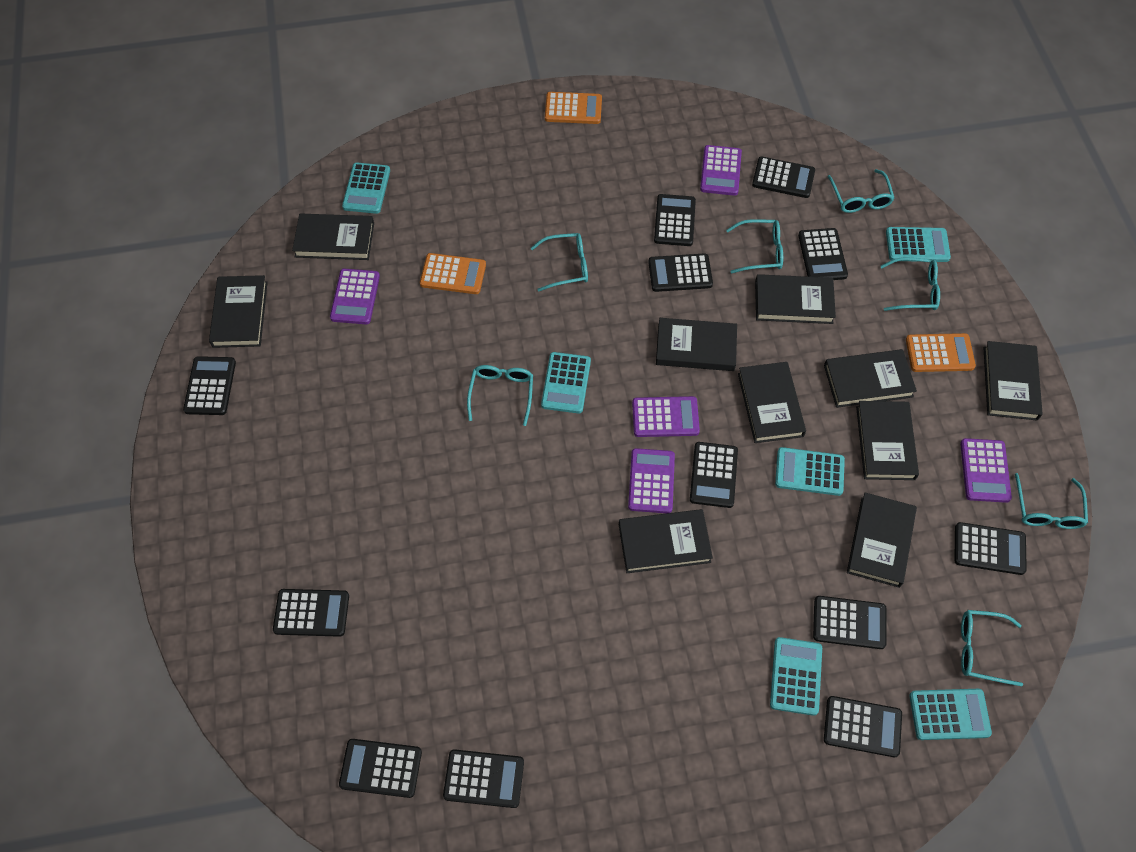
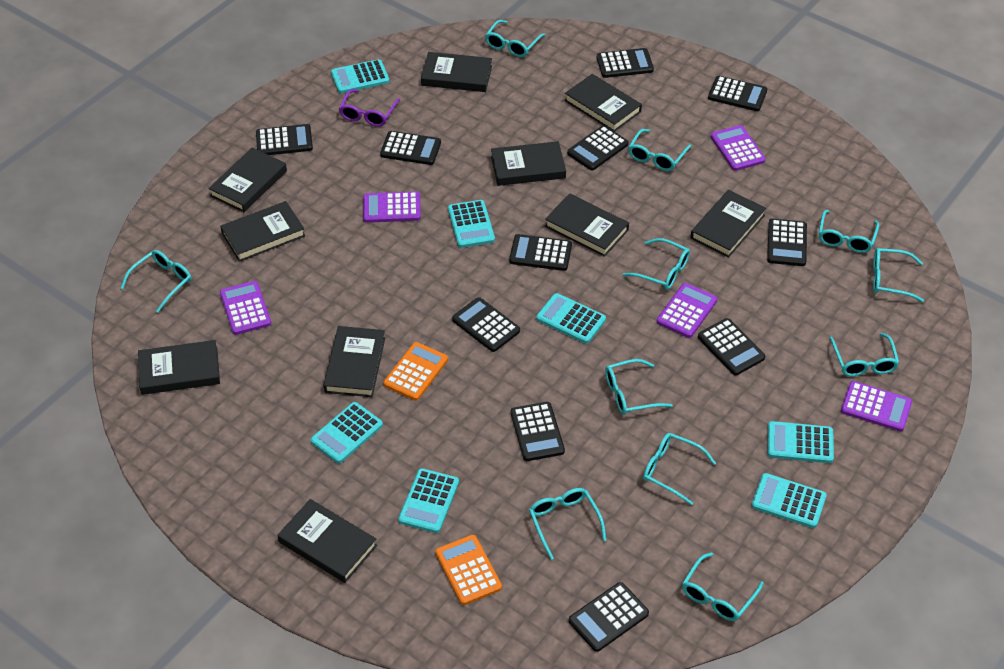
black calculator: [183,356,236,415] [273,589,349,637] [339,739,422,798] [443,749,524,808] [648,253,713,292] [654,194,696,246] [690,442,738,508] [752,156,815,198] [798,228,848,280] [813,596,886,649] [824,696,902,757] [954,522,1027,575] = 12 -> [256,124,313,155] [380,131,441,165] [452,297,520,352] [509,234,572,271] [511,402,565,461] [567,125,628,170] [569,582,649,652] [597,48,654,78] [698,318,765,375] [708,76,767,111] [767,219,807,266] = 11
orange calculator: [420,253,486,294] [545,92,602,124] [906,333,976,372] = 3 -> [383,342,448,401] [435,535,502,605] = 2
purple glasses: none = 0 -> [339,89,400,127] = 1
turquoise calculator: [342,163,390,214] [541,352,591,413] [770,637,822,716] [775,447,845,496] [886,227,951,262] [909,689,992,740] = 6 -> [310,402,383,463] [331,59,389,93] [398,468,459,533] [448,200,495,248] [536,293,606,344] [752,473,827,528] [767,421,834,463] = 7
turquoise glasses: [467,365,533,426] [531,233,588,292] [726,219,783,273] [827,169,894,213] [881,257,940,311] [961,610,1023,686] [1015,473,1088,529] = 7 -> [120,250,192,313] [485,20,545,57] [529,488,606,560] [605,359,673,415] [623,238,690,290] [628,129,691,171] [643,433,716,505] [682,552,764,621] [819,210,879,253] [830,333,899,376] [873,248,924,302] = 11

